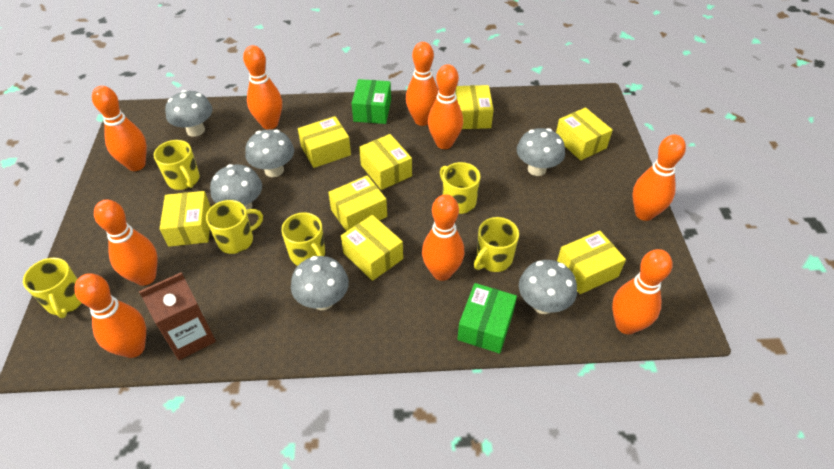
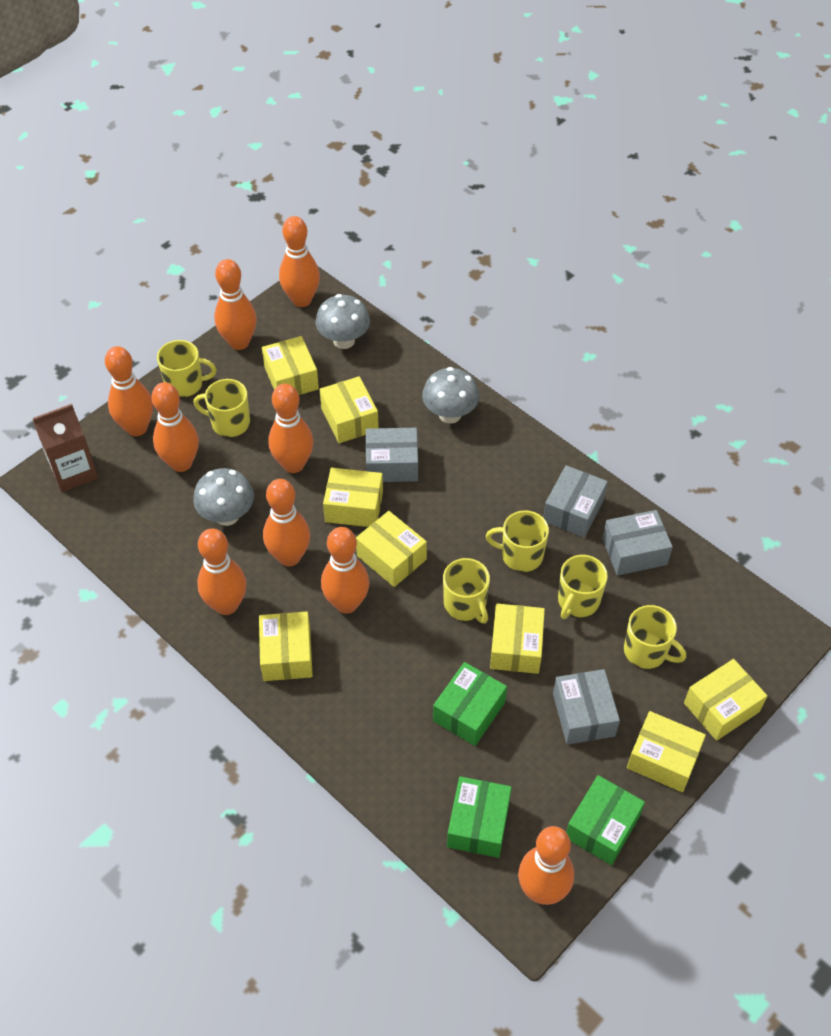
green box: [352,79,391,124] [457,283,517,354] = 2 -> [433,662,507,746] [447,776,512,858] [566,775,645,865] = 3
grey box: none = 0 -> [366,428,418,482] [543,465,608,538] [553,669,620,745] [602,510,673,575] = 4
grey mushroom: [165,90,213,137] [210,164,262,210] [245,129,294,177] [291,256,349,310] [517,128,565,176] [519,260,577,314] = 6 -> [193,468,254,526] [316,294,370,349] [422,367,479,424] = 3

